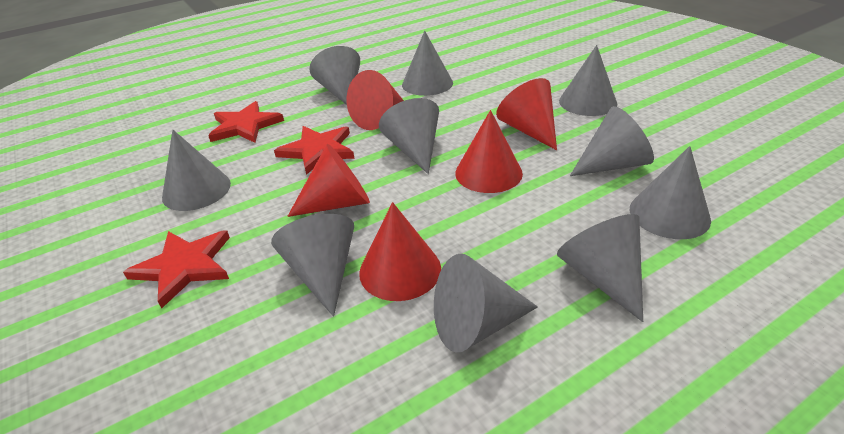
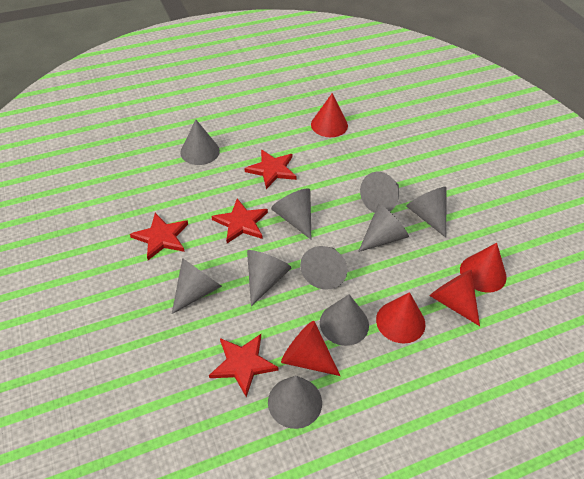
red star: [123,230,230,308] [208,101,284,143] [274,126,354,175] = 3 -> [130,213,188,260] [209,334,279,397] [211,198,268,243] [245,149,297,189] = 4

